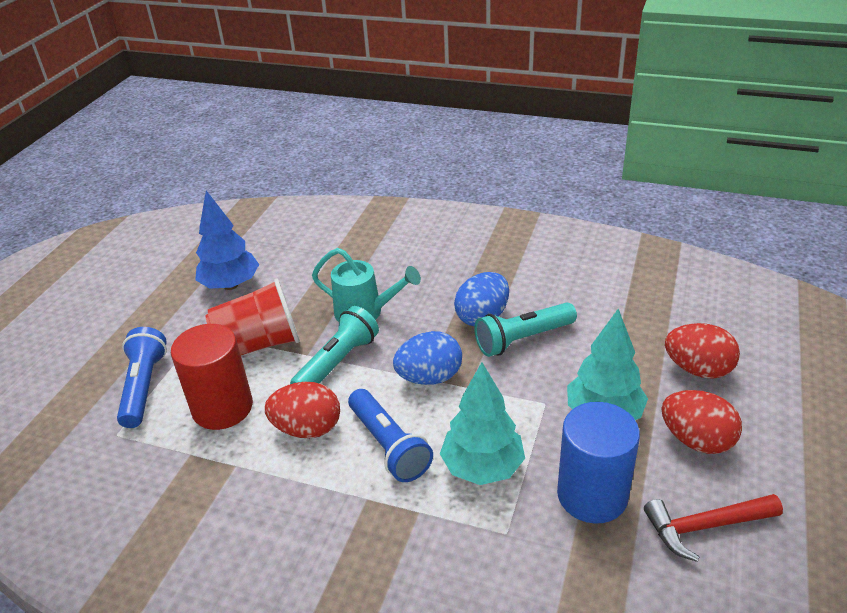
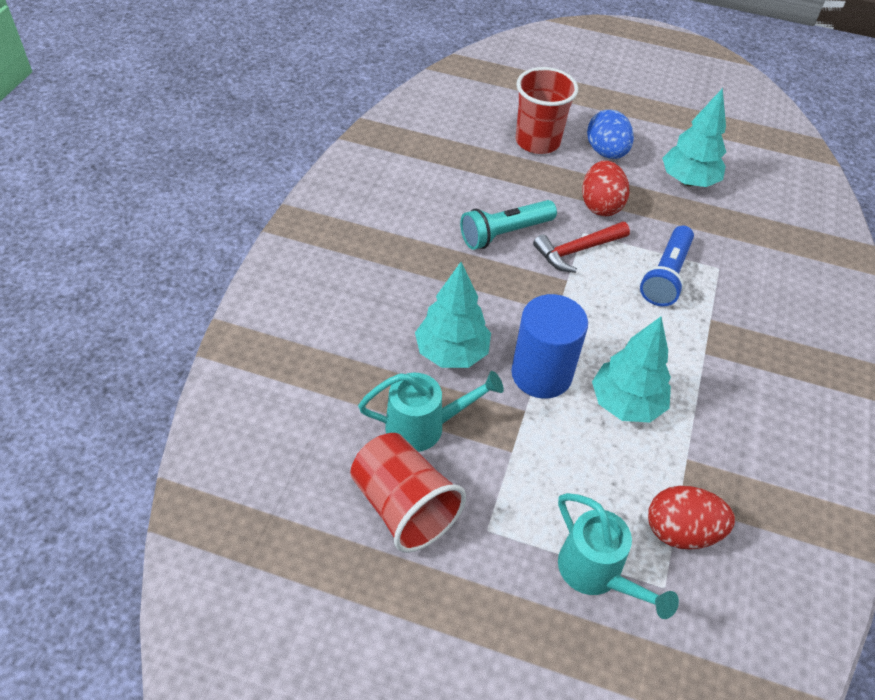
blue egg: [393,331,462,385] [454,272,509,326] = 2 -> [587,110,634,159] = 1
blue flashlight: [117,327,167,428] [348,389,433,482] = 2 -> [640,225,694,306] = 1
blue tree: [195,190,259,290] = 1 -> none = 0
red cup: [206,279,300,355] = 1 -> [350,433,466,553] [515,67,578,154] = 2
red cylinder: [171,324,253,430] = 1 -> none = 0
red egg: [265,382,340,438] [661,390,742,454] [665,323,740,379] = 3 -> [582,160,629,216] [648,486,735,550] = 2
turquoise flashlight: [290,306,379,384] [474,302,577,357] = 2 -> [460,200,557,250] = 1
turquoise tree: [440,362,525,485] [567,309,648,420] = 2 -> [415,262,491,368] [592,317,671,422] [662,88,726,187] = 3
turquoise watering can: [312,248,421,322] = 1 -> [358,371,504,452] [558,493,679,619] = 2

